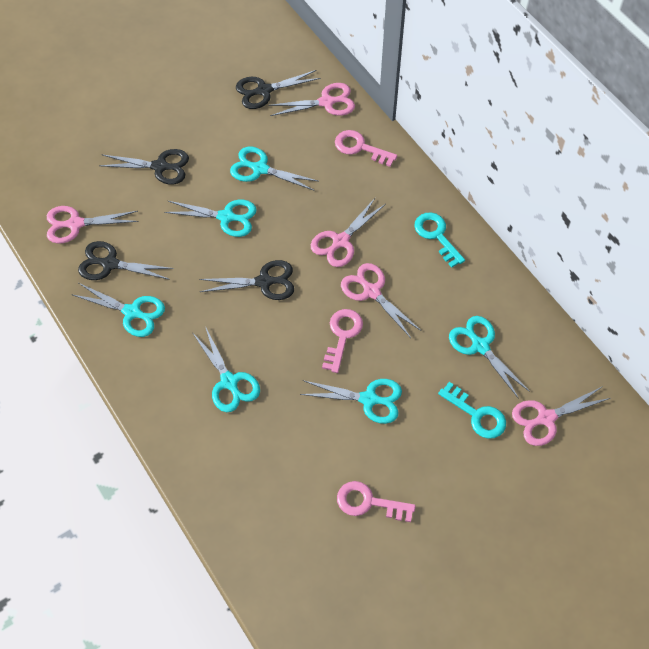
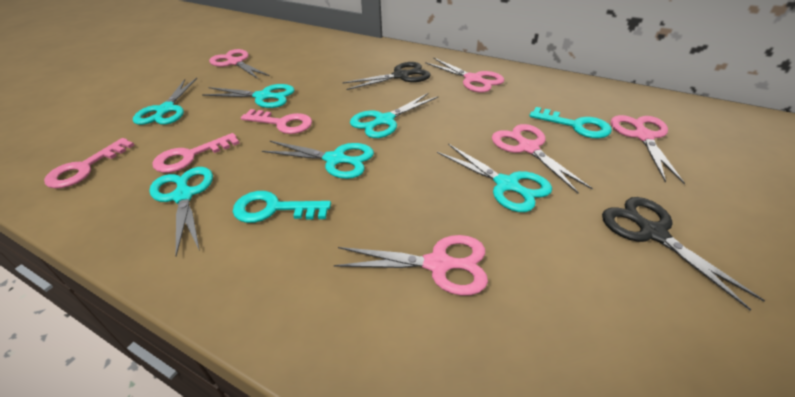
black scissors: [78,241,174,280] [99,149,189,185] [199,260,294,300] [236,70,321,109] = 4 -> [342,62,431,90] [602,197,765,311] = 2

